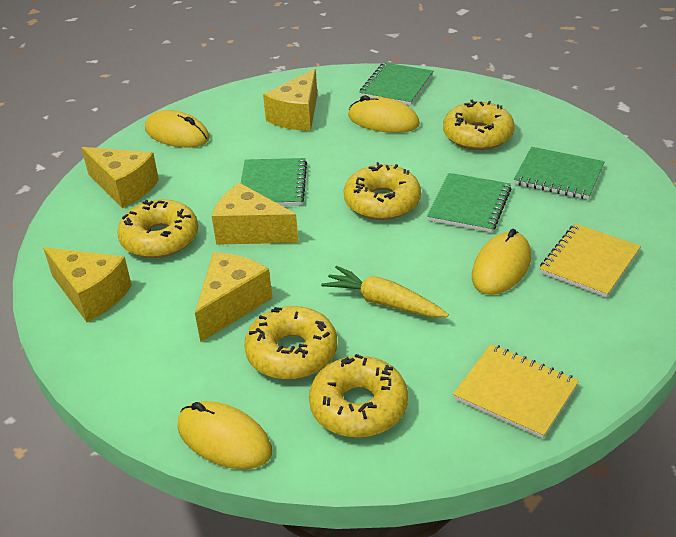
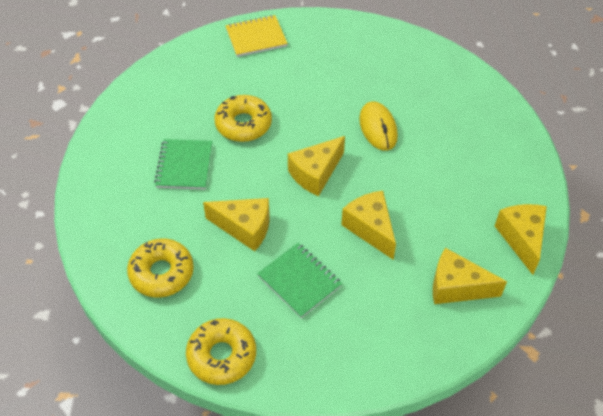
green notebook: [241,158,307,206] [359,62,433,106] [427,173,511,233] [514,147,605,200] = 4 -> [154,139,213,189] [257,243,342,318] = 2
yellow carrot: [321,266,449,317] = 1 -> none = 0
yellow donut: [117,199,198,258] [244,306,337,380] [309,354,408,438] [344,162,421,220] [443,100,515,150] = 5 -> [127,238,194,298] [186,318,256,385] [214,95,272,142] = 3
yellow mouse: [145,110,210,148] [178,401,272,469] [348,95,420,133] [472,229,531,295] = 4 -> [359,101,398,151] = 1
yellow notebook: [453,344,579,439] [540,224,641,298] = 2 -> [225,15,288,57] = 1

